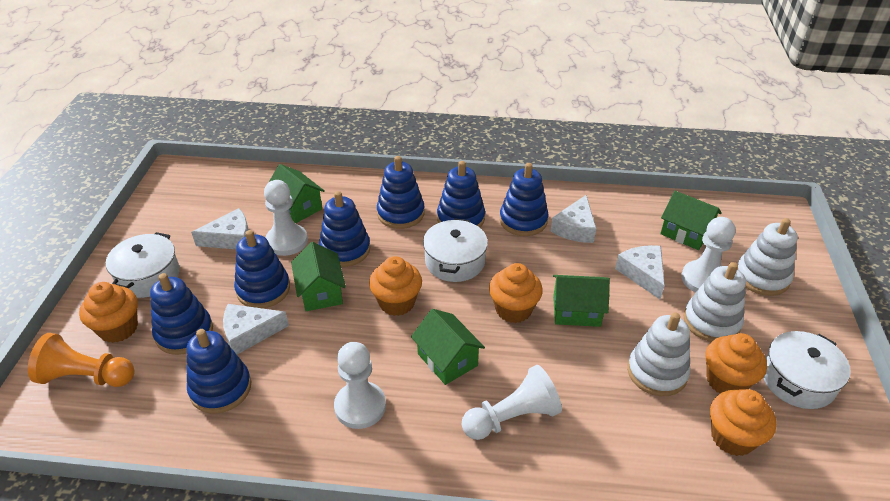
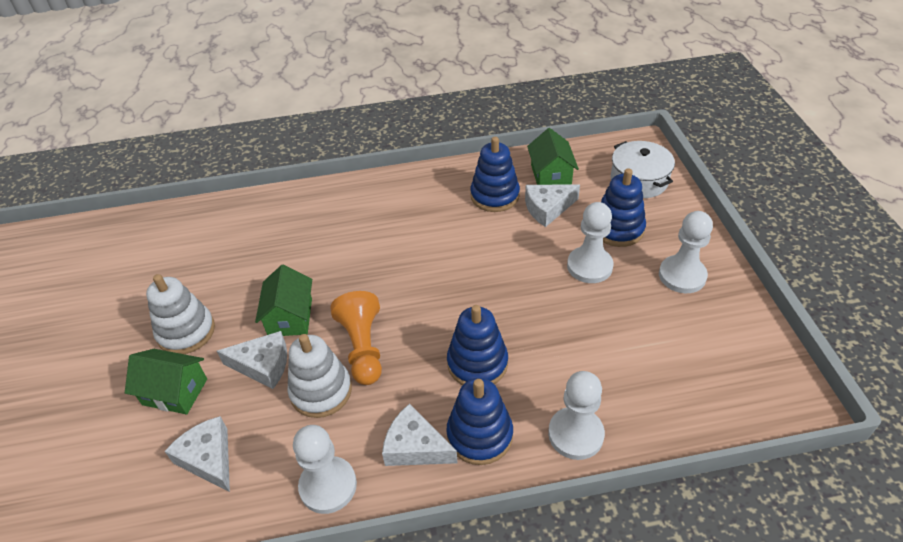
blue stacking toy: [150,273,213,355] [187,329,251,414] [234,230,290,308] [319,191,370,267] [377,156,425,229] [437,161,485,228] [500,163,548,236] = 7 -> [446,378,513,465] [447,305,508,385] [470,137,520,212] [601,168,646,247] = 4
green house: [268,164,325,223] [291,242,346,311] [411,309,485,385] [553,275,610,327] [660,191,722,250] = 5 -> [125,349,207,415] [255,265,312,336] [527,128,579,185] = 3
orange cupcake: [79,282,138,343] [369,256,422,316] [489,263,543,323] [705,333,767,393] [710,389,776,456] = 5 -> none = 0
white pot: [106,232,180,298] [423,218,488,282] [763,331,851,409] = 3 -> [611,141,675,198] = 1
white stacking toy: [627,312,690,396] [684,262,746,342] [737,218,798,296] = 3 -> [146,274,215,354] [288,334,352,418] = 2

